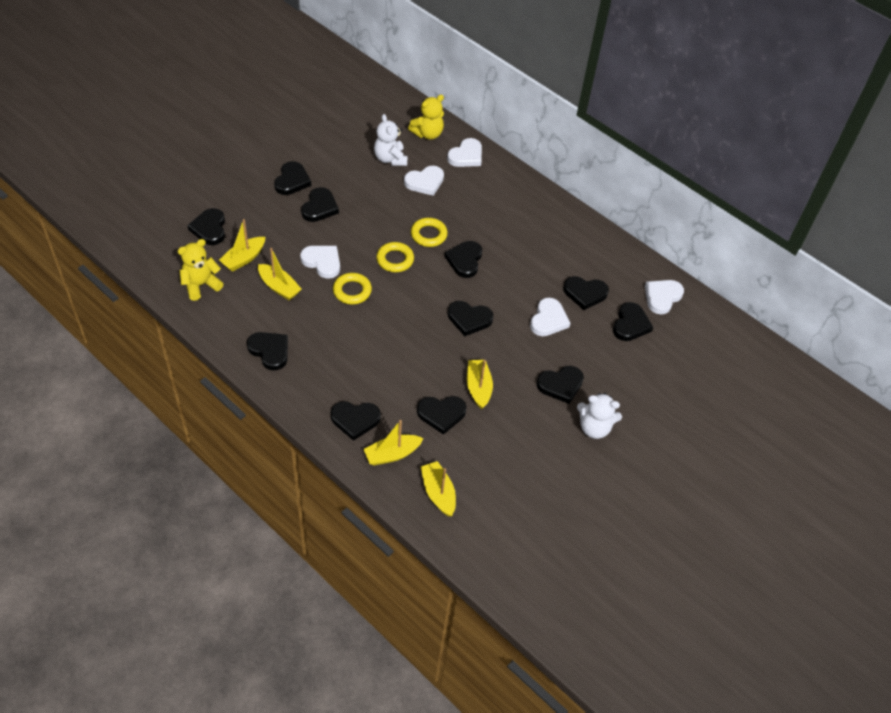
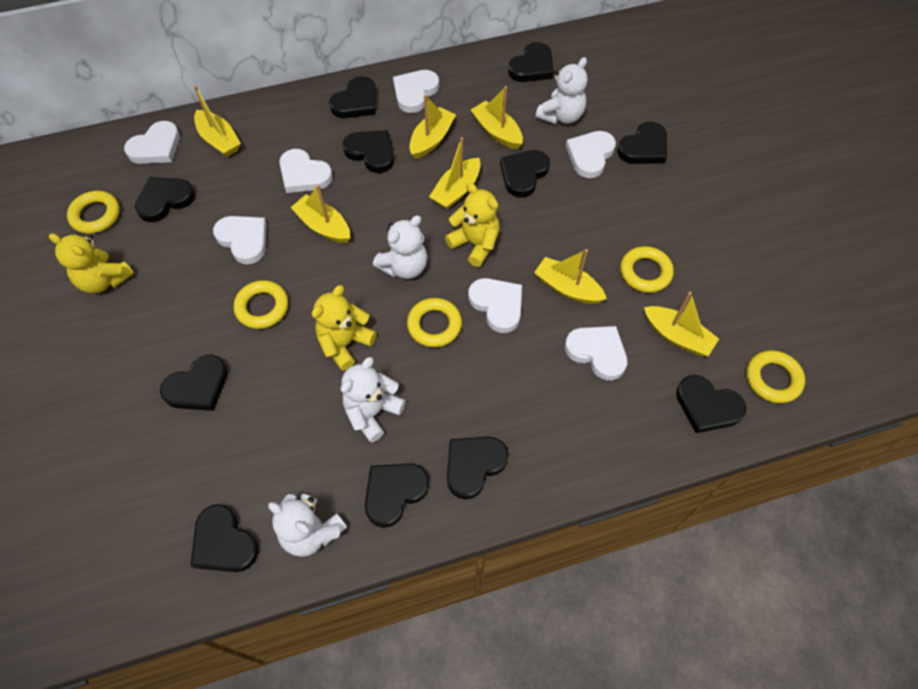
white heart: [300,246,340,279] [404,166,444,196] [447,138,482,167] [530,298,570,336] [645,280,684,315] = 5 -> [124,121,180,164] [213,216,267,264] [279,149,333,193] [393,70,439,113] [468,278,522,333] [565,326,627,380] [566,131,616,178] = 7
white teddy bear: [374,114,407,166] [577,393,622,439] = 2 -> [268,494,347,557] [341,357,406,443] [373,215,427,279] [536,57,588,124] = 4
yellow boat: [219,219,265,272] [258,248,302,300] [364,420,424,465] [421,461,456,517] [467,360,493,409] = 5 -> [194,86,241,157] [290,184,350,243] [410,95,456,159] [429,137,481,209] [471,86,523,149] [534,249,607,304] [644,292,719,356] = 7
yellow ring: [333,273,372,304] [376,242,414,272] [411,218,448,247] = 3 -> [67,191,120,234] [234,280,288,329] [407,298,462,347] [620,246,674,293] [746,350,805,403] = 5
yellow teddy bear: [178,239,223,301] [408,95,444,140] = 2 -> [49,233,134,294] [312,285,377,371] [445,183,500,267] = 3

